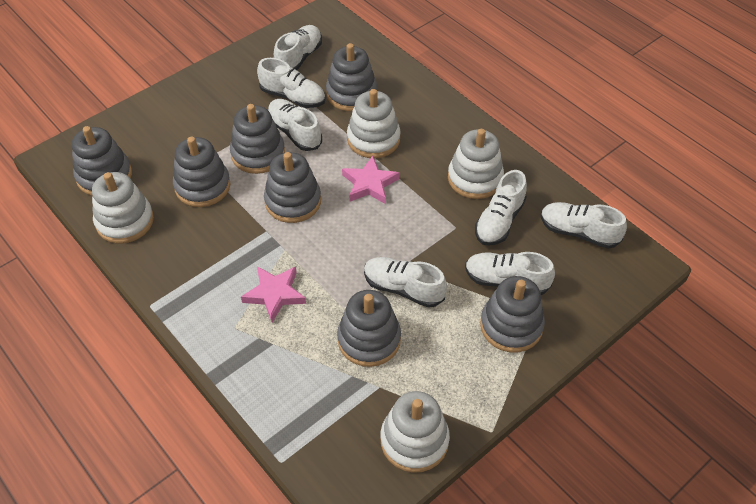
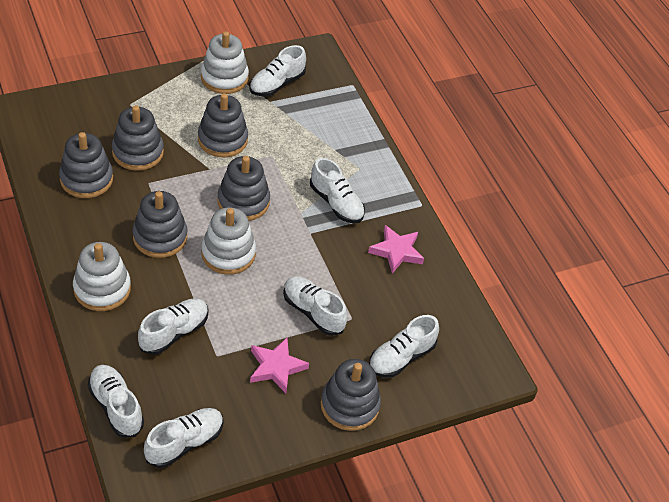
grey stacking toy: [72,126,132,196] [173,137,230,207] [230,104,285,174] [264,152,321,223] [326,43,377,111] [337,290,401,367] [480,276,545,352] = 7 -> [59,132,113,198] [112,105,164,171] [132,191,187,258] [198,93,248,158] [217,156,270,221] [321,359,381,431] = 6
white stacking toy: [92,172,154,244] [347,89,401,158] [380,391,450,473] [448,129,504,199] = 4 -> [73,242,131,311] [201,31,249,94] [201,207,256,275] = 3

